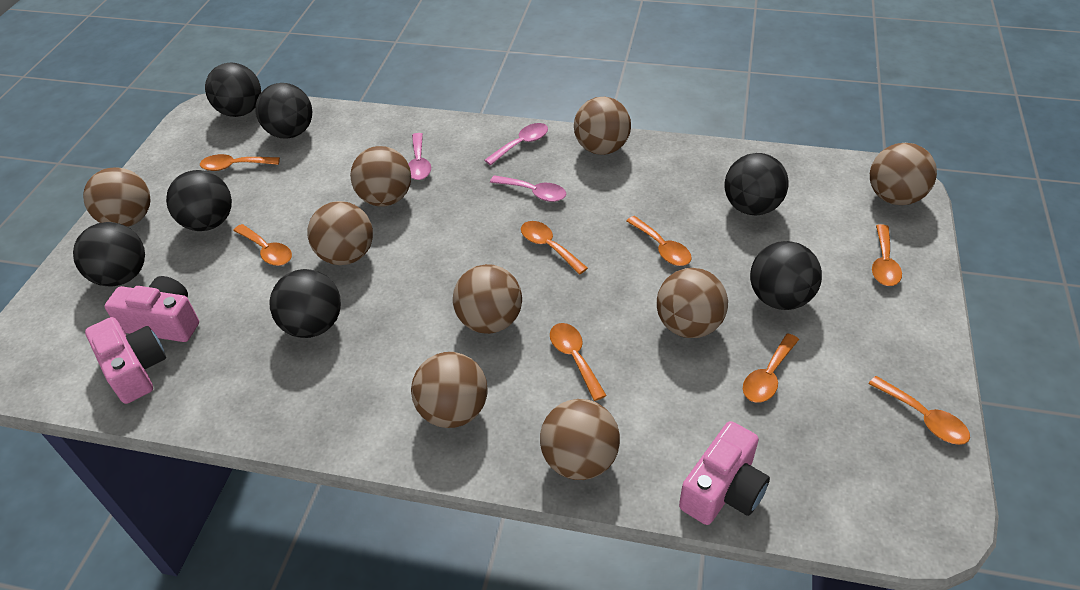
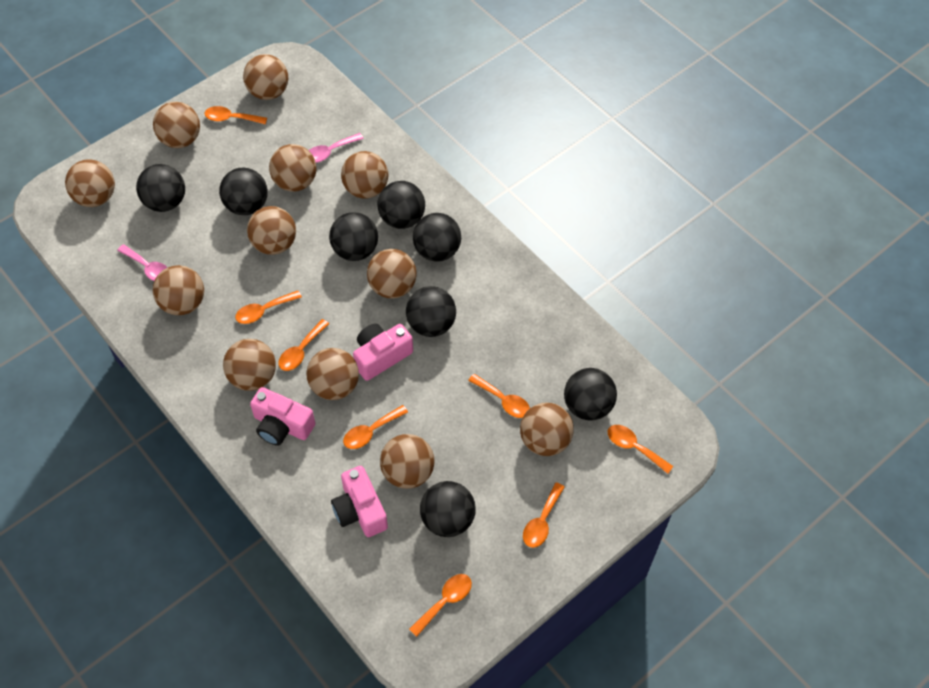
black ball: [73,222,145,286] [166,170,232,231] [205,63,261,117] [255,83,312,139] [269,269,341,338] [725,153,789,216] [750,241,822,310] = 7 -> [136,164,185,212] [219,168,268,215] [329,212,378,261] [377,181,425,229] [406,286,456,337] [413,213,461,262] [420,481,476,537] [564,368,617,421] = 8
brown ball: [83,167,150,227] [307,201,373,265] [350,146,411,207] [411,352,488,428] [453,264,522,334] [540,399,620,480] [574,97,631,155] [657,268,728,338] [870,143,937,205] = 9 -> [65,159,115,207] [153,102,200,148] [153,265,204,315] [223,339,276,391] [243,54,288,100] [247,206,296,255] [269,144,317,191] [306,348,359,400] [341,151,388,199] [367,249,417,298] [380,434,435,489] [520,402,574,456] = 12
pink spoon: [408,133,431,180] [484,123,548,165] [490,175,566,202] = 3 -> [117,244,168,281] [309,133,364,163] = 2

